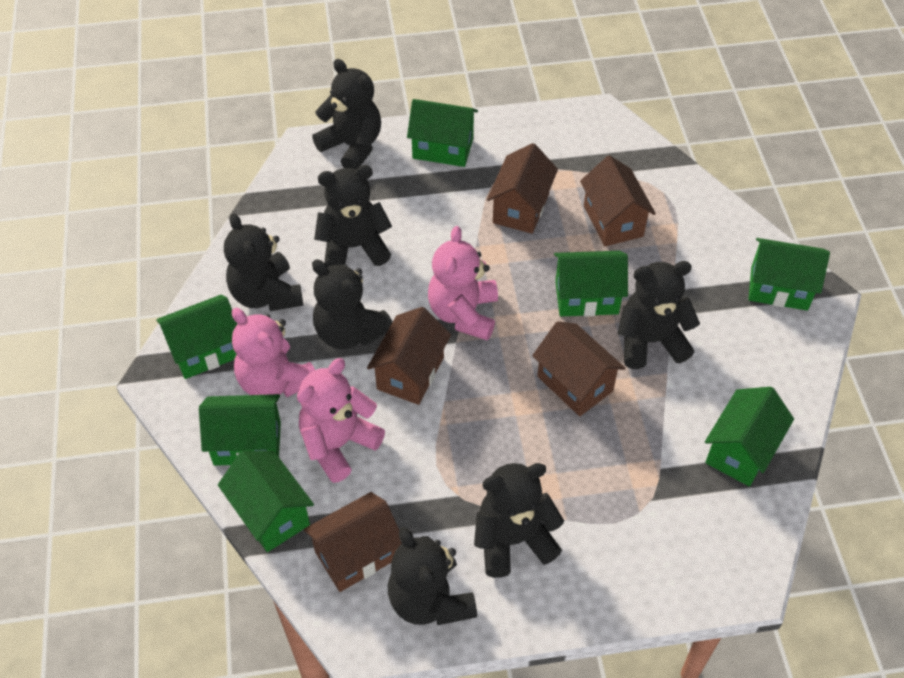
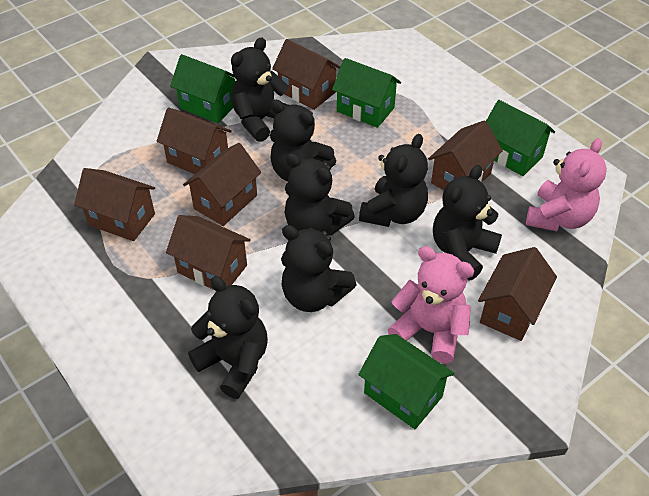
brown house: [304,492,402,592] [367,307,451,405] [487,143,558,234] [532,321,625,416] [580,155,656,246] = 5 -> [74,168,155,241] [157,107,232,174] [166,215,251,290] [183,143,261,226] [272,39,340,110] [428,120,503,190] [478,247,557,341] = 7
green house: [156,295,238,379] [199,394,281,466] [218,450,314,552] [407,99,478,167] [554,251,628,317] [705,387,794,486] [748,238,830,311] = 7 -> [170,54,236,123] [332,58,401,128] [358,334,455,429] [486,100,555,176] = 4
pink teddy bear: [232,308,315,397] [297,358,385,483] [428,226,498,341] = 3 -> [388,246,474,364] [526,138,607,231] = 2

